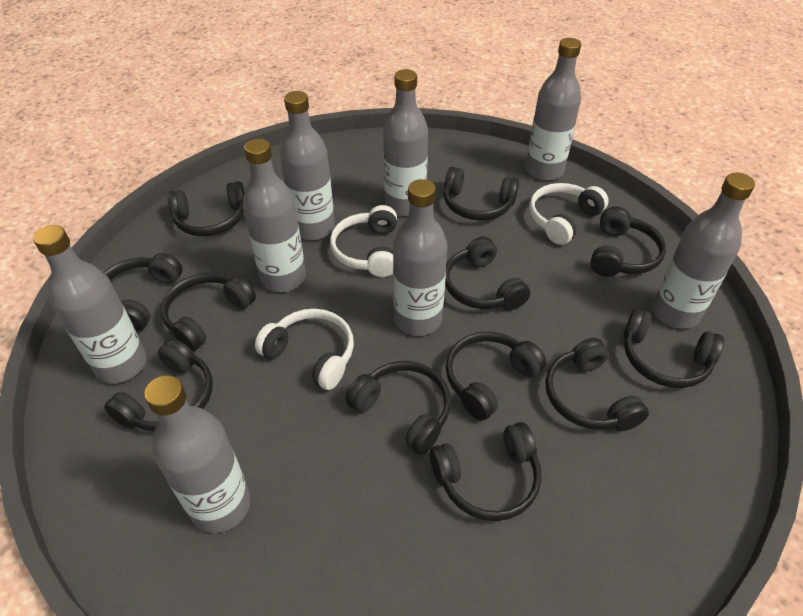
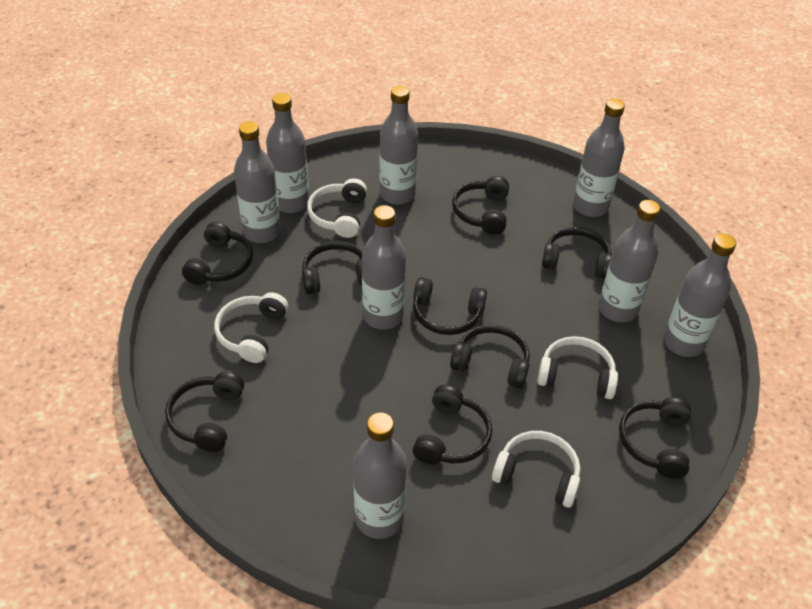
black headphones: [103,253,183,332] [104,338,213,431] [161,273,256,351] [167,181,245,236] [346,361,451,455] [430,422,541,521] [444,167,519,221] [445,236,530,310] [446,331,546,421] [545,338,649,431] [590,206,666,277] [624,308,724,388] = 12 -> [165,372,244,452] [182,222,253,285] [302,241,363,294] [413,277,487,335] [413,385,492,465] [450,325,530,388] [452,176,509,235] [542,227,612,279] [619,397,691,479] = 9
white headphones: [255,309,354,390] [330,205,397,277] [529,183,609,245] = 3 -> [214,292,288,363] [307,178,367,238] [492,431,580,508] [537,336,618,399] = 4

